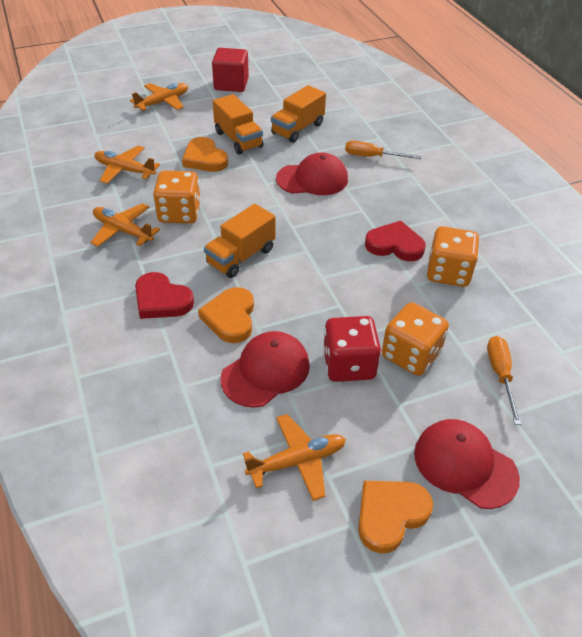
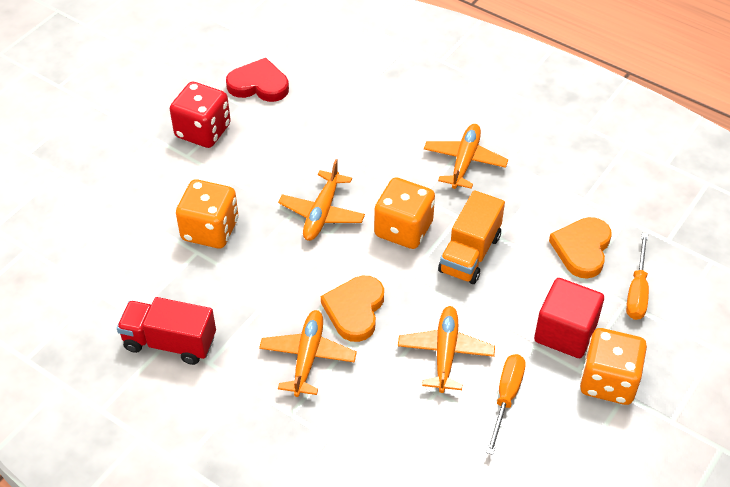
orange heart: [182,137,228,172] [198,287,254,343] [358,481,433,554] = 3 -> [321,276,384,342] [549,217,611,278] = 2
orange truck: [204,204,275,278] [213,94,263,155] [271,85,326,143] = 3 -> [438,190,505,284] = 1
red cap: [221,331,310,408] [276,152,348,195] [414,419,520,509] = 3 -> none = 0
red heart: [135,272,194,319] [365,221,426,261] = 2 -> [226,58,289,102] = 1
red truck: none = 0 -> [117,297,216,365] = 1

